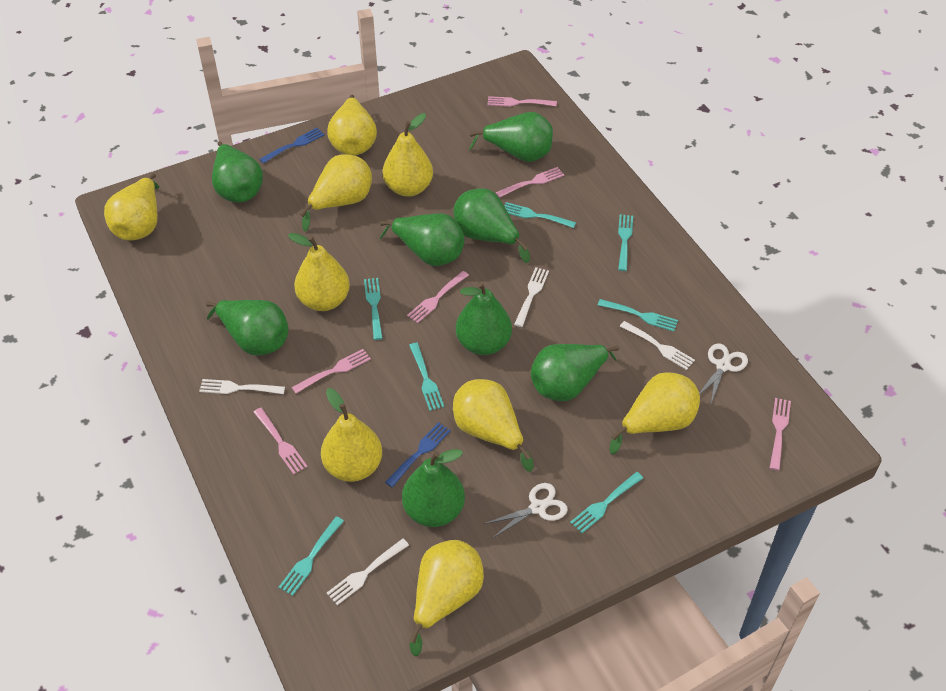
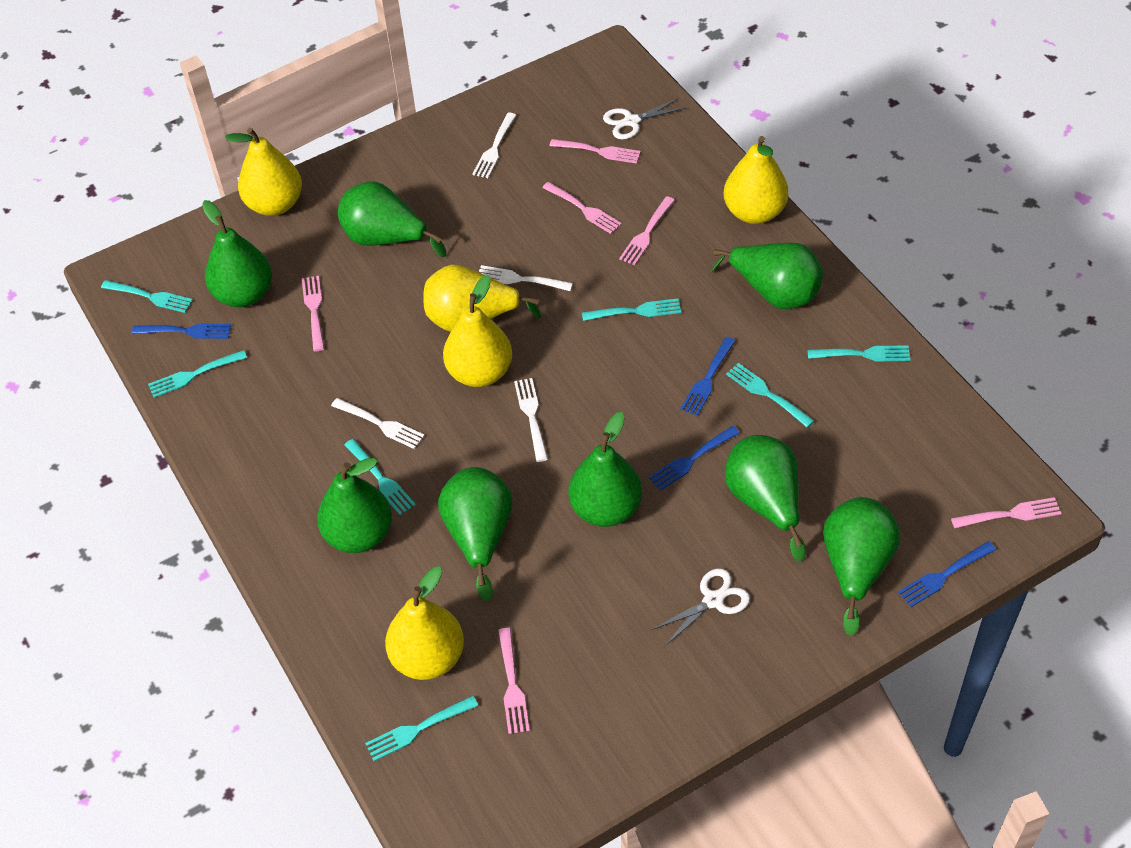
blue fork: [259,128,325,164] [385,422,451,488] = 2 -> [132,324,231,339] [649,426,740,491] [680,337,735,416] [898,541,996,607] = 4
yellow pear: [104,173,159,241] [288,233,350,311] [300,154,372,232] [321,388,382,482] [327,95,377,156] [383,113,433,197] [409,540,484,656] [453,379,534,471] [609,372,700,454] = 9 -> [225,128,302,216] [385,567,464,680] [423,265,541,332] [443,275,512,387] [723,136,789,224] = 5

